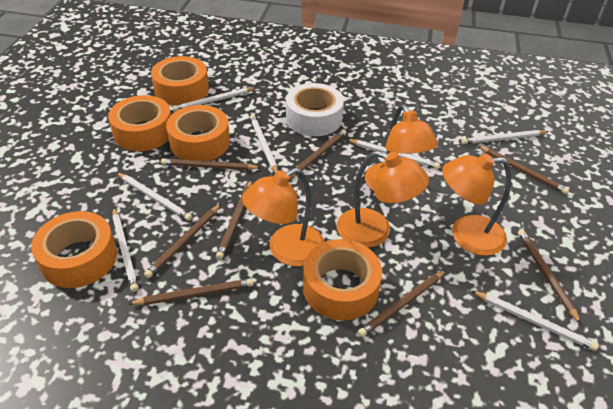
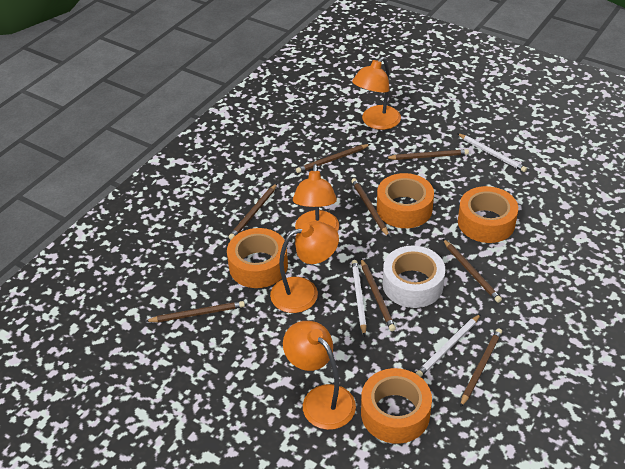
orange tape: [31,211,117,288] [108,95,171,151] [151,56,209,106] [166,105,230,161] [303,239,382,321] = 5 -> [227,228,288,288] [361,368,432,444] [377,173,434,228] [458,186,518,243] = 4
white pencil: [112,207,139,292] [116,172,192,221] [173,87,256,112] [250,115,278,173] [346,139,440,169] [462,130,549,144] [472,291,599,351] = 7 -> [352,260,367,336] [415,314,481,377] [457,133,527,172] = 3

